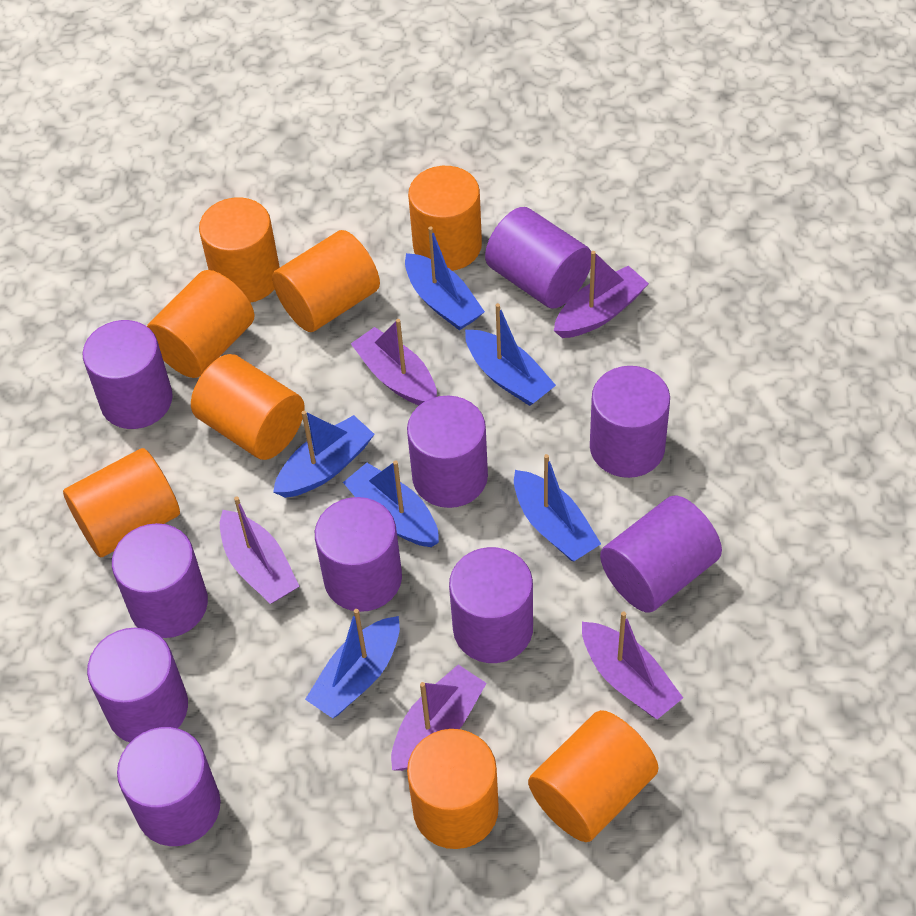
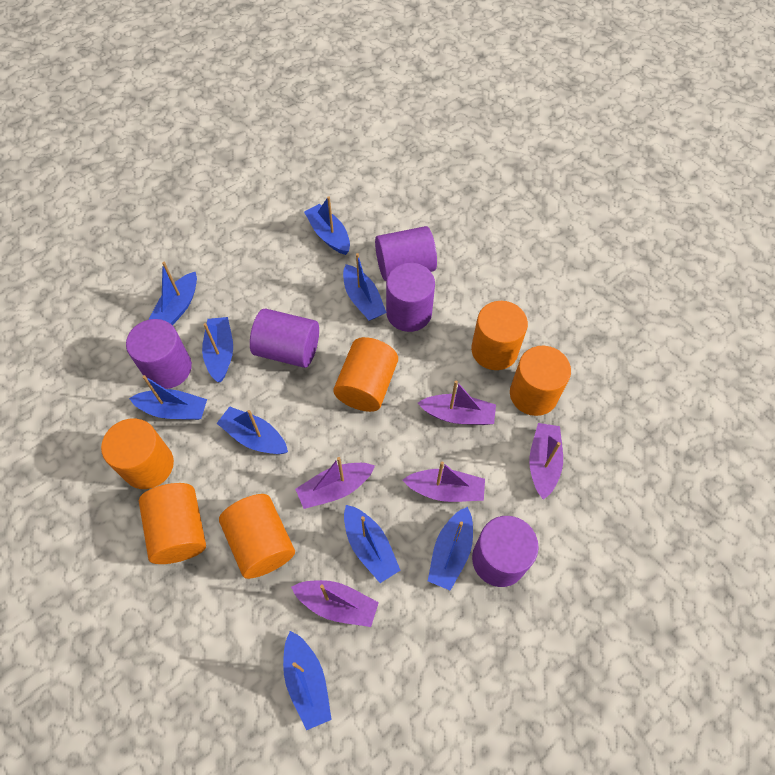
blue boat: [273,411,375,498] [305,609,400,718] [343,460,439,547] [405,226,485,330] [465,303,556,406] [514,454,601,561] = 6 -> [129,375,207,420] [149,262,197,326] [202,317,233,382] [217,406,288,454] [283,631,332,730] [304,196,350,255] [343,253,387,321] [344,505,400,583] [428,507,473,591] = 9
orange cylinder: [63,448,180,557] [147,270,254,378] [191,354,305,460] [199,197,280,303] [272,230,380,332] [407,729,499,849] [408,166,482,271] [528,710,659,842] = 8 -> [101,418,174,489] [139,483,206,564] [219,494,295,579] [333,337,398,412] [471,301,528,370] [510,346,571,416] = 6
purple cylinder: [82,320,173,429] [87,628,188,742] [112,523,208,638] [117,727,221,846] [315,497,402,612] [407,396,488,508] [449,547,533,663] [485,207,591,309] [590,366,670,478] [600,495,722,613] = 10 -> [126,319,192,389] [250,308,319,368] [375,226,437,281] [386,263,435,332] [472,516,539,587] = 5

